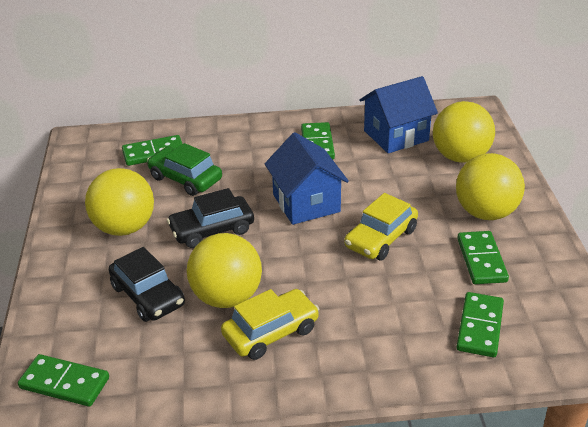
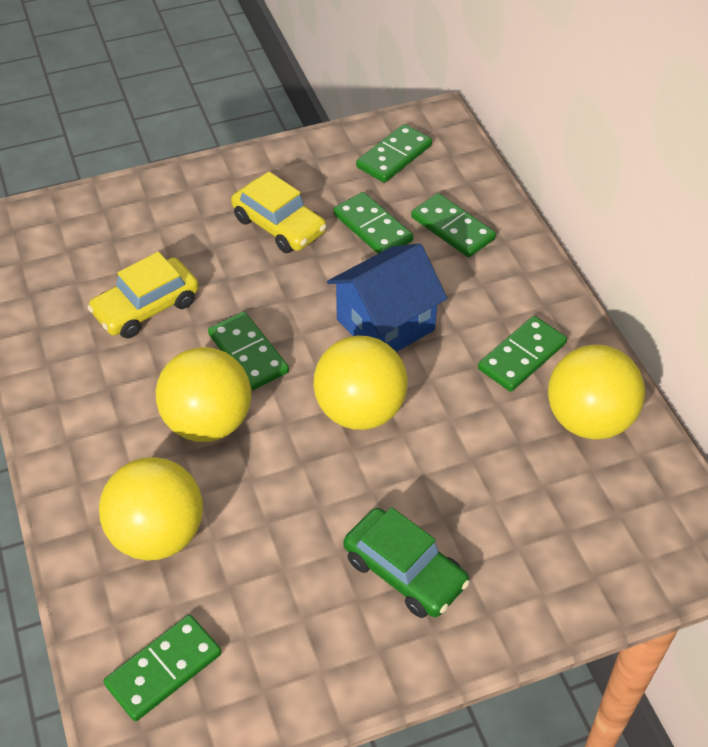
black car: [109,247,185,322] [167,188,254,248] = 2 -> none = 0
blue house: [265,132,349,225] [359,76,438,153] = 2 -> [327,243,447,352] = 1
green domino: [18,354,109,407] [122,135,182,166] [301,122,335,160] [456,292,504,357] [457,231,509,284] = 5 -> [104,615,222,721] [208,312,289,390] [333,192,413,254] [356,124,432,183] [411,193,496,257] [478,316,567,392] = 6

